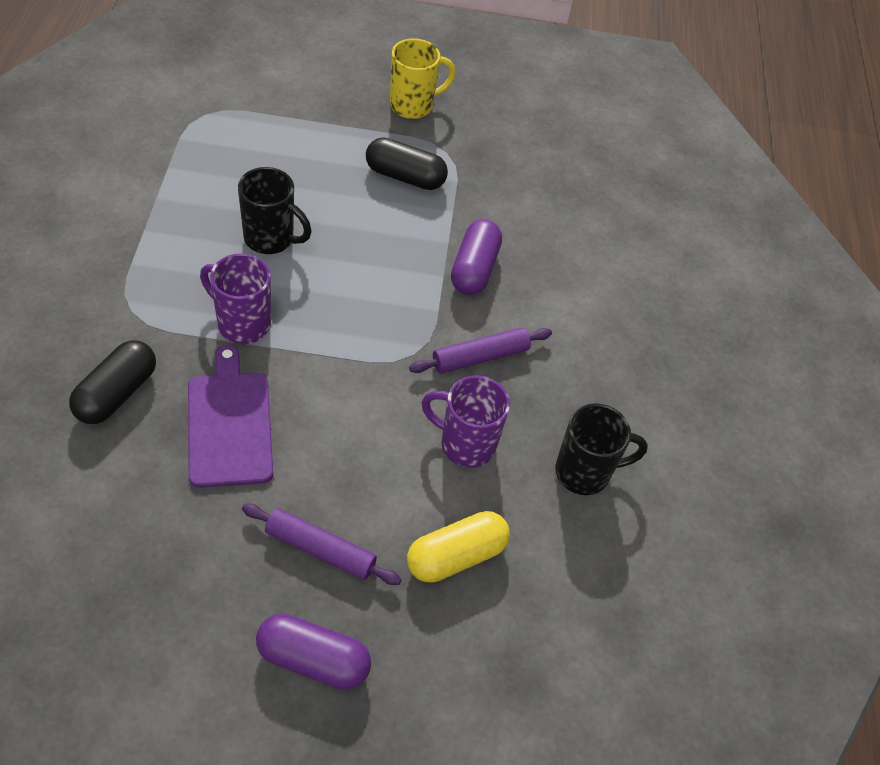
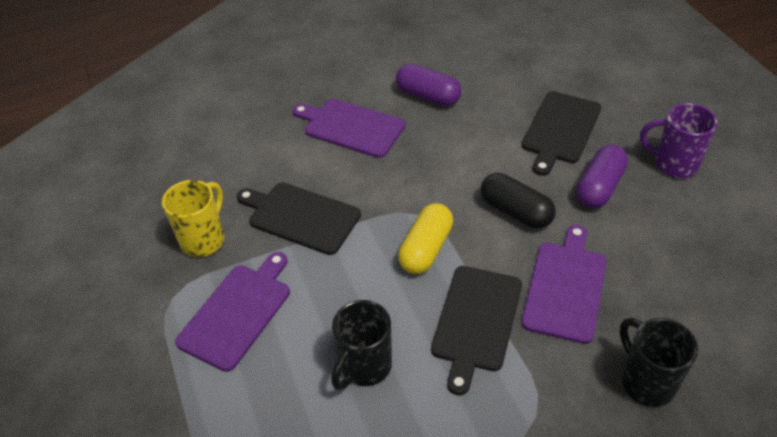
black capsule: [69,340,156,424] [366,137,448,190] = 2 -> [481,173,556,229] = 1
black cutting board: none = 0 -> [237,182,361,255] [431,266,522,396] [522,91,601,176] = 3
purple cutting board: [188,345,273,488] = 1 -> [175,252,290,372] [292,99,406,158] [521,225,607,344] = 3
purple mug: [200,253,271,344] [421,375,510,468] = 2 -> [640,103,718,178] = 1
purple rolling pin: [242,503,402,585] [409,327,552,373] = 2 -> none = 0

